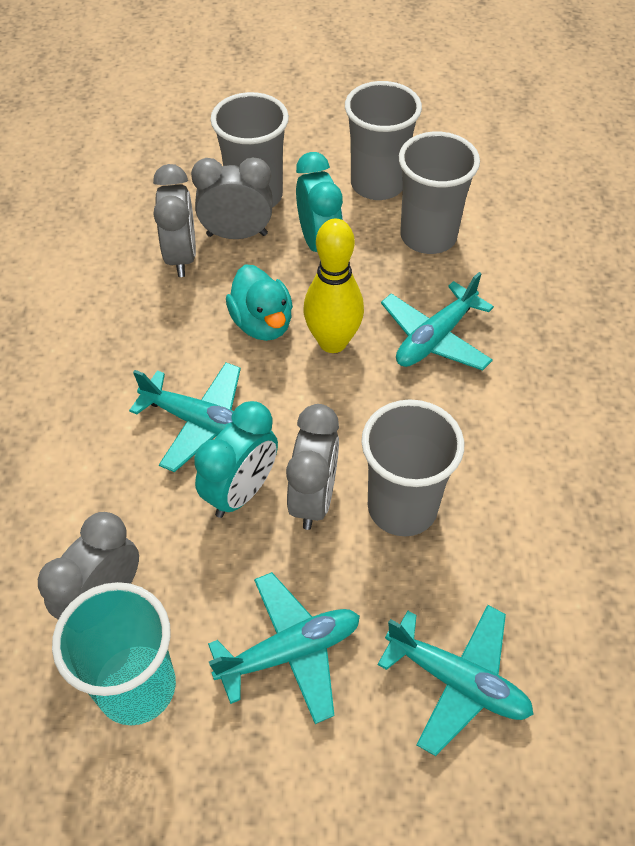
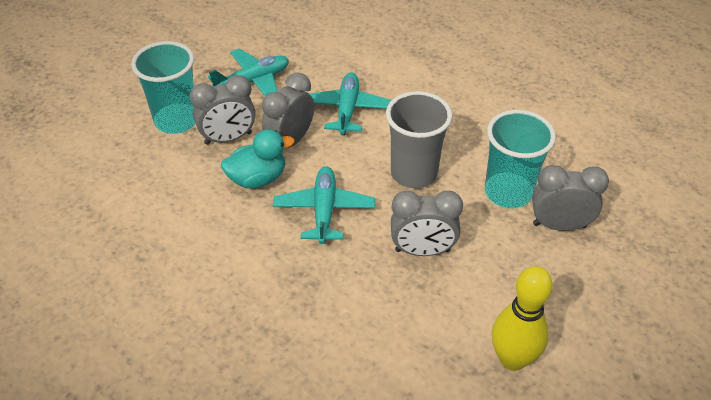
grey cup: [210,92,289,208] [345,81,422,200] [361,399,464,536] [399,131,480,254] = 4 -> [386,91,452,188] = 1
turquoise clock: [194,401,278,518] [296,152,343,252] = 2 -> none = 0
turquoise cup: [52,582,176,725] = 1 -> [131,41,196,134] [485,110,556,208] = 2
turquoise plane: [129,362,241,472] [208,572,360,724] [378,605,534,756] [381,272,494,371] = 4 -> [208,48,289,96] [273,167,375,244] [309,72,392,135] = 3

